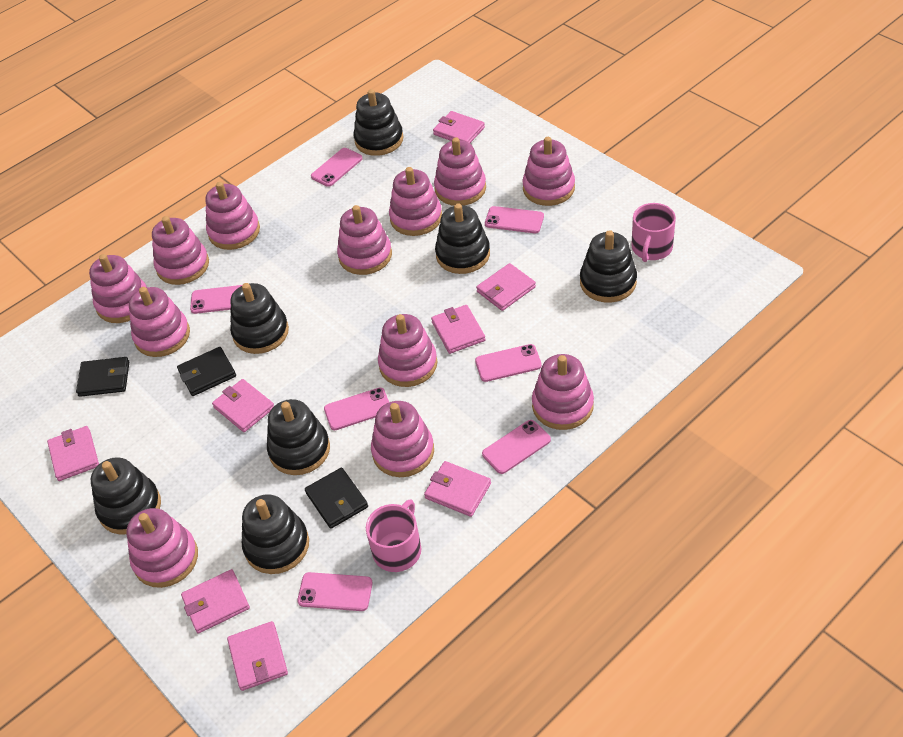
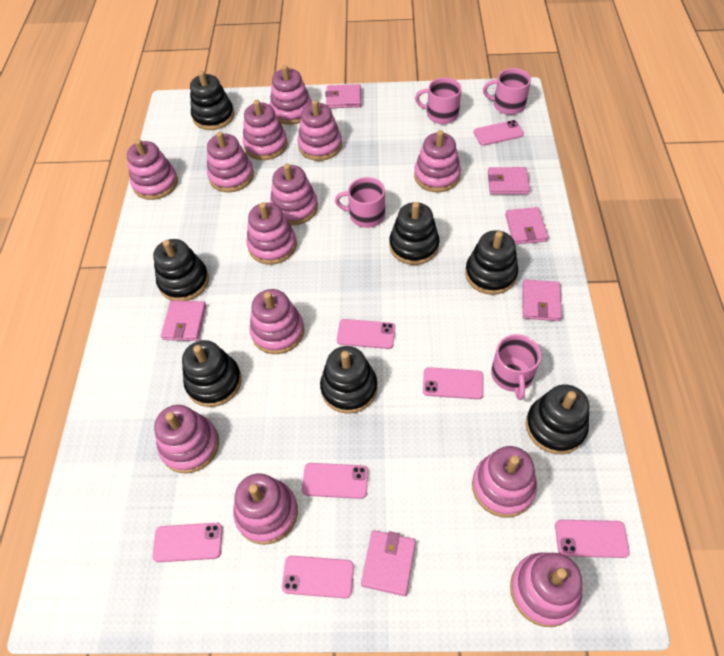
black wallet: [76,357,129,397] [177,347,236,396] [305,468,368,529] = 3 -> none = 0
pink mug: [366,499,421,572] [631,203,676,262] = 2 -> [335,177,385,228] [415,77,462,124] [483,68,531,115] [491,334,541,400] = 4
pink stacking toy: [89,254,147,323] [126,508,198,588] [129,287,190,357] [152,216,209,285] [205,182,260,250] [337,205,392,275] [371,401,434,477] [378,314,438,387] [389,167,442,236] [434,137,486,206] [522,137,575,206] [532,354,594,430] = 12 -> [127,139,178,200] [154,405,219,474] [207,131,254,192] [233,473,298,545] [243,100,288,160] [247,202,297,265] [249,289,304,354] [270,65,312,125] [270,164,318,225] [297,100,342,161] [414,130,461,192] [472,446,537,517] [510,552,582,627] = 13
pink wallet: [47,426,99,481] [181,569,250,634] [212,379,274,432] [227,621,288,691] [424,461,491,517] [431,305,485,354] [433,111,485,143] [476,263,536,311] = 8 -> [161,300,206,341] [325,84,361,108] [361,530,416,596] [488,167,530,195] [505,207,548,245] [522,279,562,321] = 6

